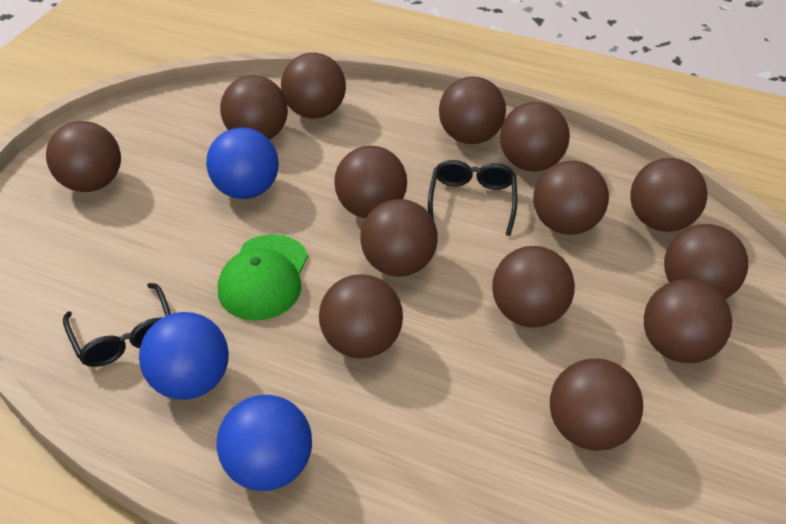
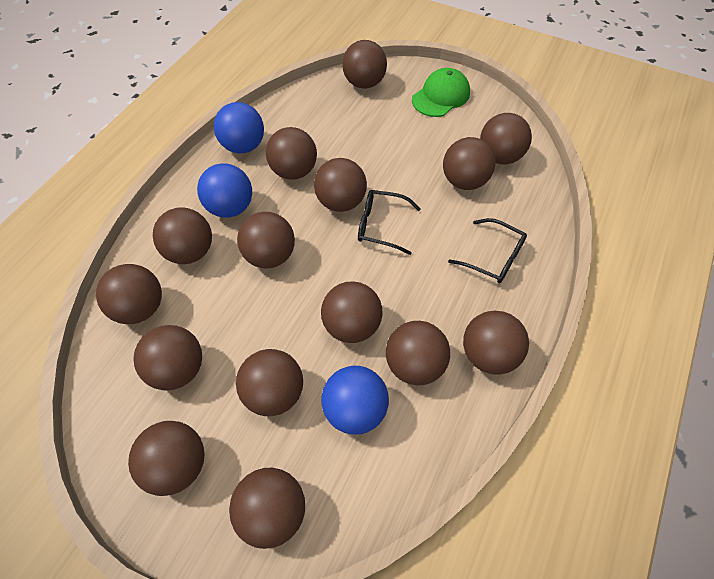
brown ball: [46,121,121,192] [220,75,288,140] [281,53,346,119] [319,274,403,359] [334,146,407,218] [360,199,438,277] [439,77,506,144] [492,246,575,328] [500,102,570,172] [533,161,609,235] [550,358,643,451] [630,158,707,232] [644,279,732,363] [664,224,748,299] = 14 -> [96,264,162,324] [128,421,205,496] [133,325,202,390] [153,207,212,264] [229,468,305,549] [236,349,303,416] [237,212,295,269] [266,127,317,179] [314,158,367,212] [321,281,383,343] [342,40,387,89] [386,321,450,385] [443,137,496,190] [463,311,529,375] [480,113,532,164] = 15

